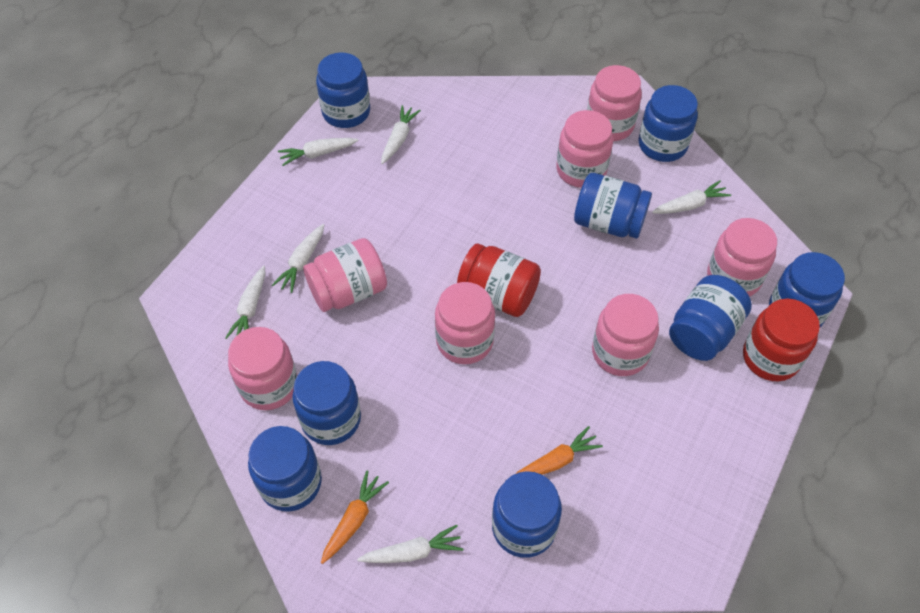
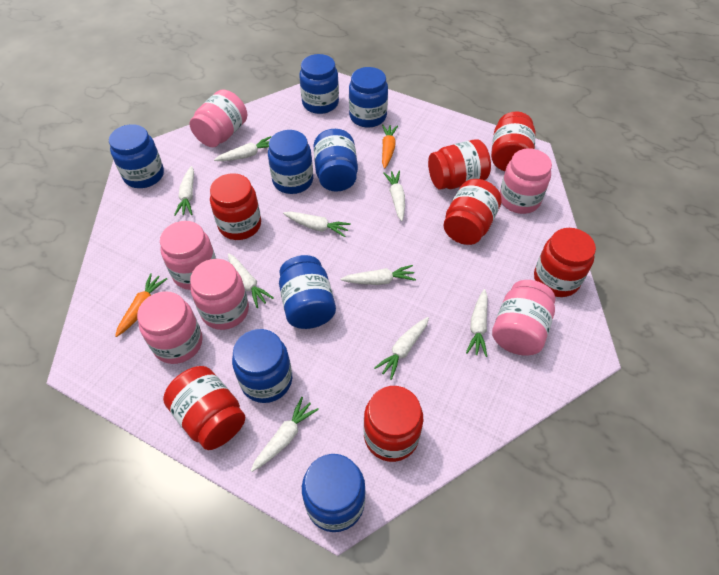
pink jar: [228,327,297,410] [303,238,387,312] [435,282,495,364] [556,110,613,188] [587,65,642,141] [592,294,659,376] [707,218,777,297] = 7 -> [137,291,203,364] [160,221,216,290] [190,89,247,147] [190,259,249,330] [492,280,555,356] [500,148,552,214] = 6
red jar: [457,244,541,317] [743,299,820,381] = 2 -> [163,366,245,450] [210,173,261,240] [364,386,423,462] [428,139,491,190] [444,179,502,245] [491,111,535,171] [534,228,596,297] = 7
white carrot: [225,266,265,339] [272,224,324,293] [278,138,358,166] [357,525,463,563] [381,105,421,164] [652,180,731,214] = 6 -> [174,166,194,216] [214,136,271,161] [228,253,274,308] [251,397,319,472] [283,211,351,237] [340,265,416,285] [374,317,429,380] [383,171,405,221] [466,289,488,357] = 9

